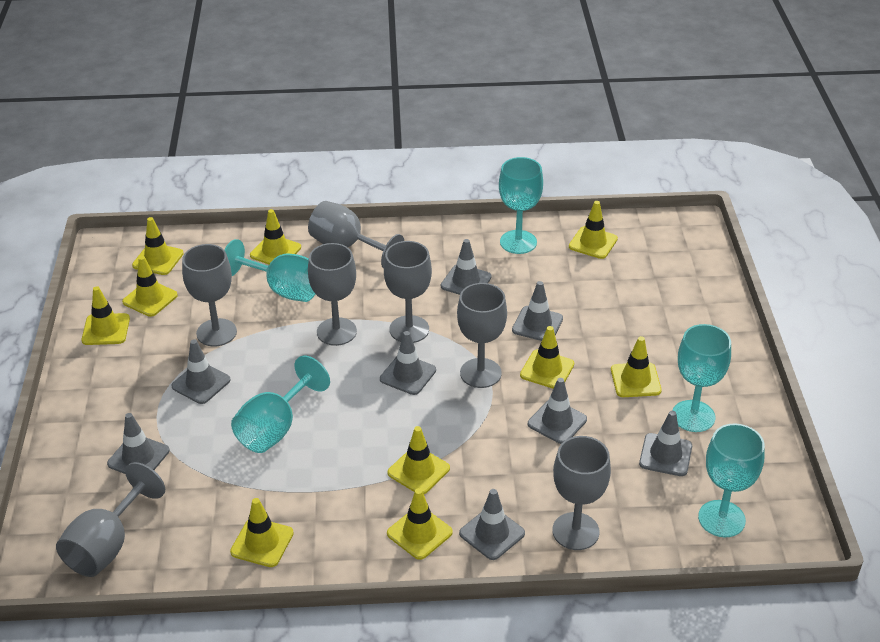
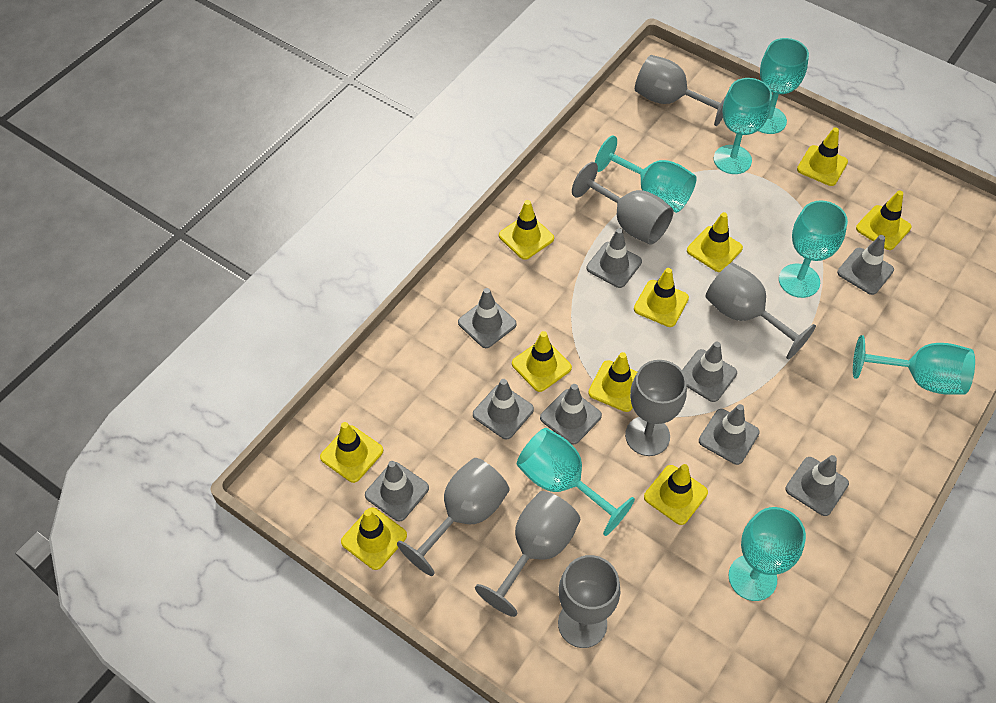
grey traffic cone: [107,413,170,474] [171,339,231,404] [380,331,436,395] [441,239,492,295] [459,489,525,560] [512,281,563,341] [528,378,587,444] [639,411,692,476] = 8 -> [365,461,429,521] [458,288,517,348] [473,379,534,439] [540,384,602,445] [586,228,642,288] [682,342,737,402] [699,404,760,465] [785,455,849,516] [837,235,894,295] = 9
turquoise goblet: [224,239,315,302] [231,356,330,453] [499,157,543,254] [672,324,731,432] [698,423,765,537] = 5 -> [517,428,635,536] [595,136,697,213] [714,78,772,174] [729,507,806,601] [758,38,809,134] [779,200,848,298] [853,335,975,395] = 7

